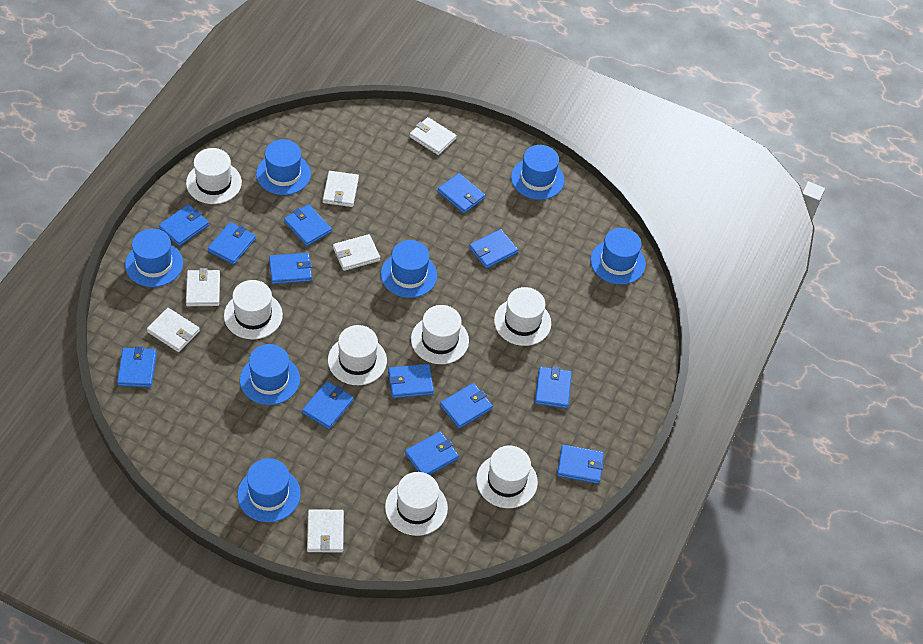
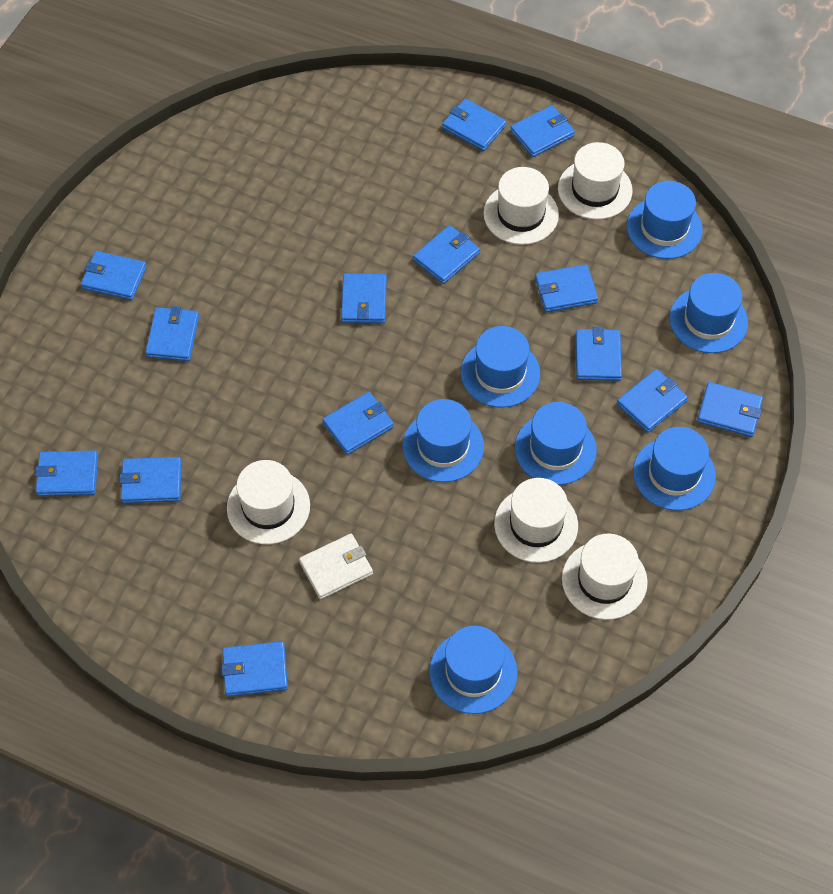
blue wallet: [117,346,157,387] [159,204,209,246] [208,222,256,265] [269,253,312,284] [284,204,332,246] [302,381,354,429] [388,364,434,398] [405,431,459,475] [438,173,485,213] [440,383,493,429] [469,229,518,269] [535,366,572,408] [557,445,604,484] = 13 -> [35,451,98,496] [81,251,147,300] [119,457,182,503] [145,306,199,361] [221,641,288,697] [322,392,394,455] [341,273,387,323] [413,225,480,284] [442,99,506,151] [510,105,575,157] [535,264,598,312] [575,327,622,381] [616,369,688,433] [697,382,763,437] = 14
white hat: [186,148,242,204] [224,280,283,340] [328,325,387,385] [385,472,448,536] [411,305,469,364] [476,446,538,508] [494,287,551,346] = 7 -> [227,460,310,544] [483,167,559,245] [494,478,578,563] [558,142,632,220] [562,534,648,620] = 5
white wallet: [147,308,200,352] [186,268,220,306] [307,509,344,552] [323,171,359,207] [333,234,380,271] [410,117,457,155] = 6 -> [299,534,373,599] = 1

